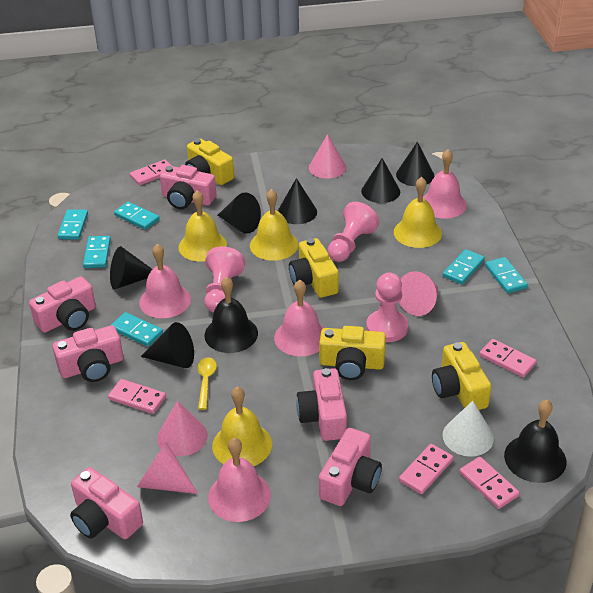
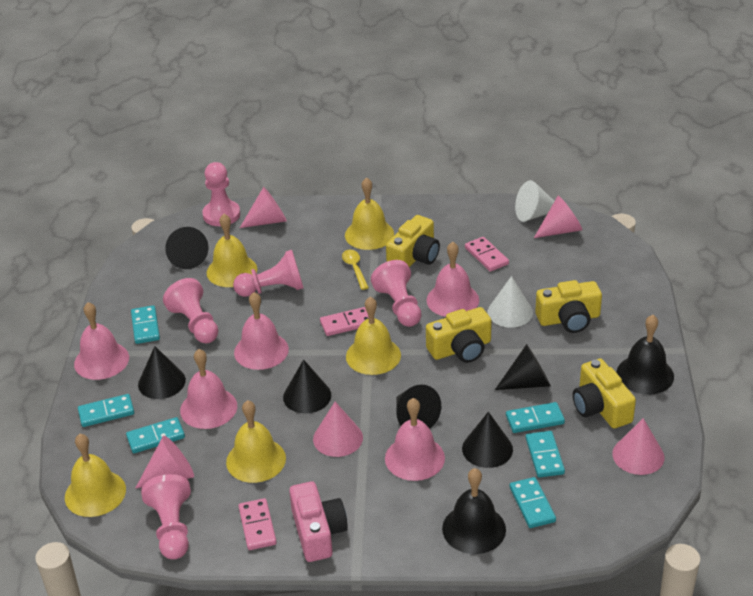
pink bell: [139,244,191,318] [208,438,271,522] [274,280,324,356] [423,149,467,219] = 4 -> [74,302,129,380] [180,349,237,429] [234,292,289,370] [385,398,445,481] [426,242,479,317] = 5
pink camera: [29,276,96,333] [53,325,123,382] [70,467,143,539] [160,165,216,209] [296,368,347,441] [319,428,382,506] = 6 -> [289,481,348,562] = 1
pink cone: [137,441,198,494] [157,401,208,456] [309,134,346,179] [399,271,438,316] = 4 -> [136,436,194,488] [240,187,287,228] [313,402,363,457] [534,196,582,238] [612,418,664,475] = 5
pink domino: [108,379,166,414] [130,160,172,185] [399,444,453,494] [459,457,519,509] [479,339,536,377] = 5 -> [239,498,277,550] [320,307,369,336] [465,237,509,272] = 3
pink pawn: [204,246,245,313] [328,202,379,262] [366,273,408,342] = 3 -> [141,474,191,559] [163,278,219,343] [202,162,240,226] [233,250,304,297] [371,260,422,327] = 5
white cone: [442,401,494,456] = 1 -> [487,276,533,328] [515,180,554,222] = 2
yellow bell: [179,190,227,262] [212,387,272,466] [250,189,298,261] [394,177,442,248] = 4 -> [65,434,126,517] [207,214,257,287] [226,400,286,483] [345,177,394,250] [346,297,401,375] = 5

